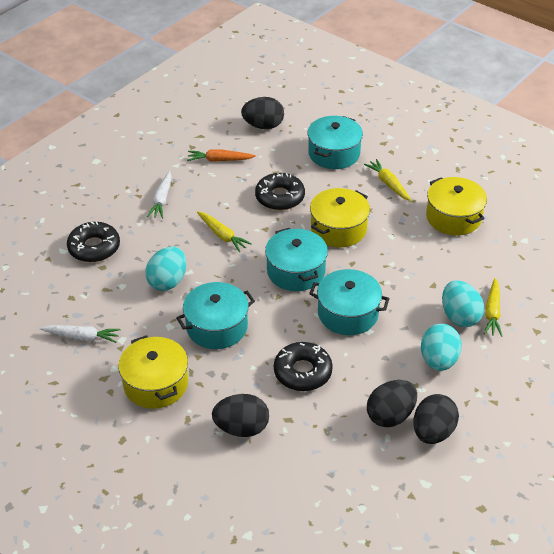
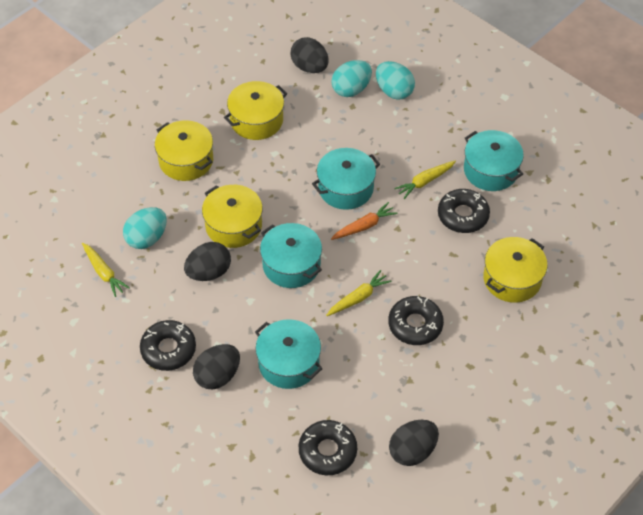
black donut: [67,221,120,262] [255,173,305,210] [274,342,333,391] = 3 -> [140,320,196,371] [299,420,357,475] [388,296,444,345] [438,189,490,233] = 4
white carrot: [40,325,120,343] [147,171,172,219] = 2 -> none = 0
yellow pot: [118,335,188,409] [310,188,370,247] [426,177,487,236] = 3 -> [155,120,213,181] [202,185,263,248] [224,81,287,140] [483,237,547,303] = 4

